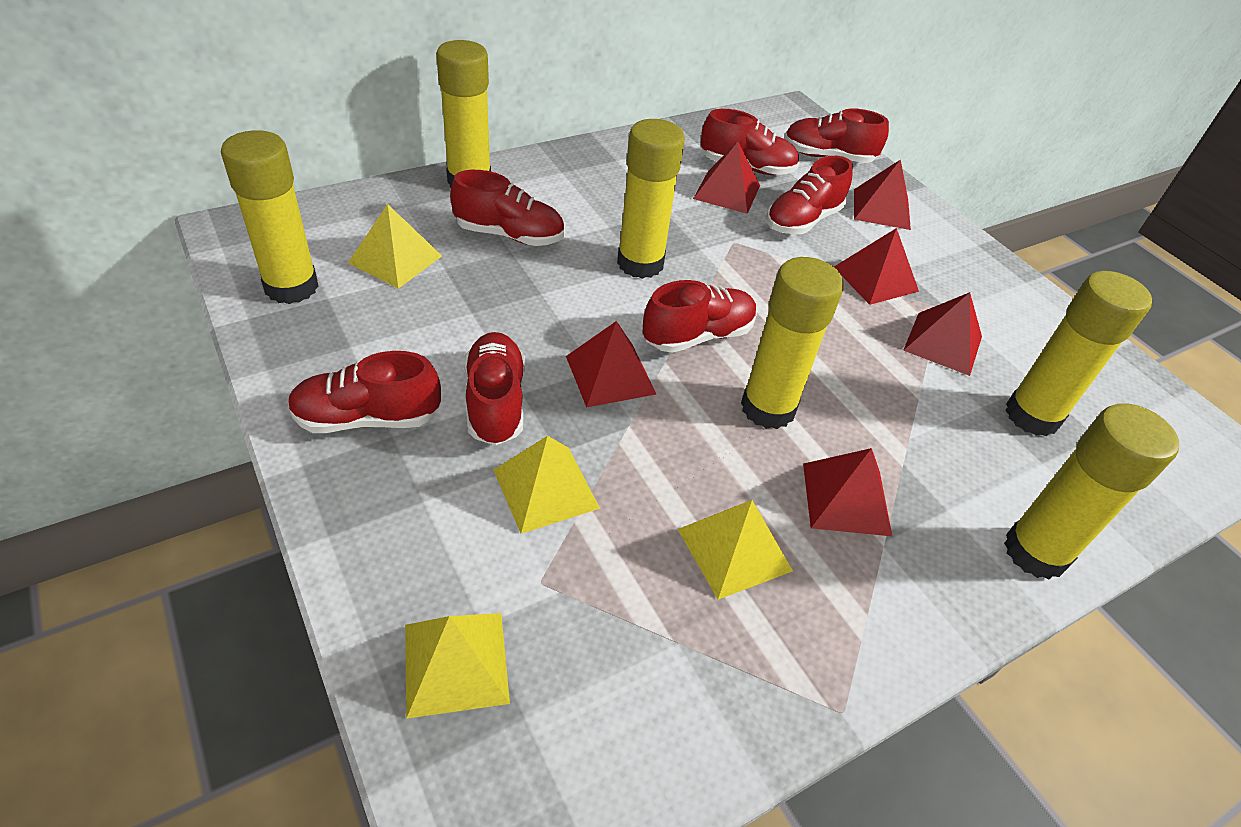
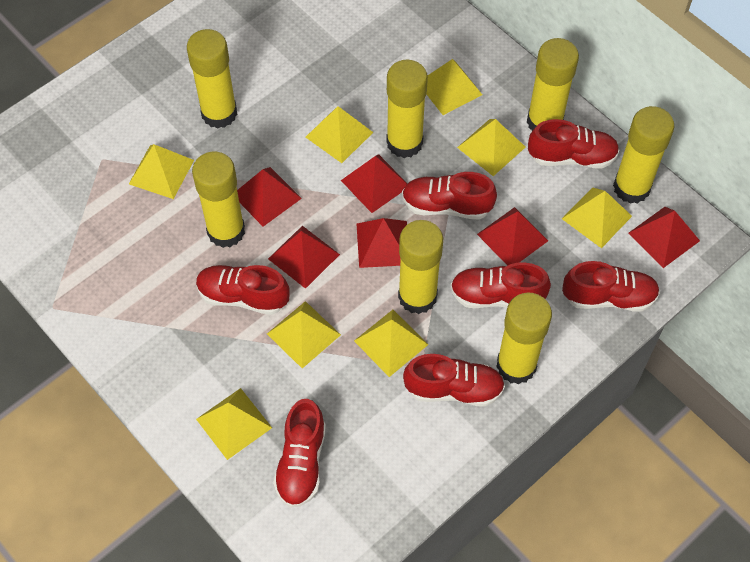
yellow glue stick: [221,130,319,304] [436,40,491,187] [617,119,685,279] [741,257,844,429] [1004,403,1179,579] [1005,271,1152,436] = 6 -> [187,29,237,129] [192,152,245,248] [387,60,428,158] [398,220,443,314] [496,292,552,384] [527,38,579,131] [613,106,674,204] = 7
yellow pyramid: [348,204,442,289] [405,613,510,719] [493,436,600,534] [678,500,793,600] = 4 -> [129,144,194,199] [196,388,272,460] [267,301,341,368] [306,106,373,163] [354,310,428,377] [426,59,482,115] [457,119,525,176] [562,187,632,248] = 8

